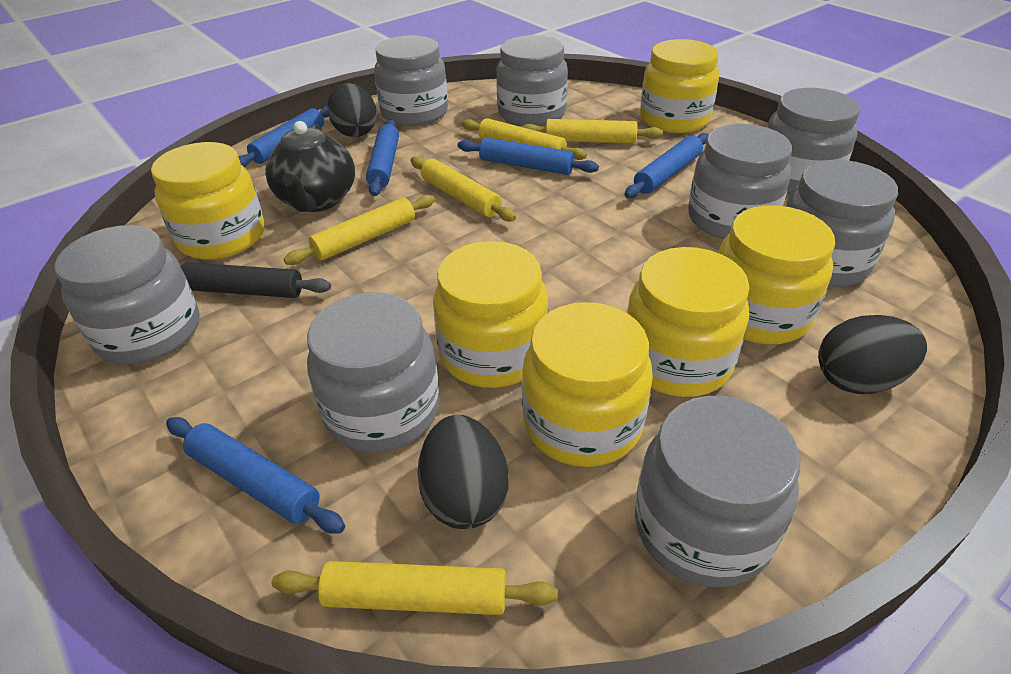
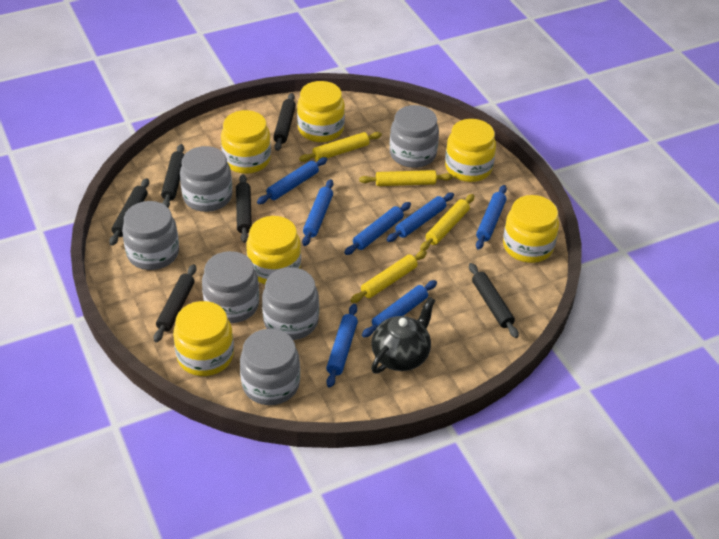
black egg: [327,83,377,137] [417,415,509,529] [818,315,927,394] = 3 -> none = 0
black rolling pin: [181,262,331,298] = 1 -> [109,178,149,246] [154,264,196,342] [161,144,184,207] [236,174,252,243] [273,93,296,151] [469,263,519,338] = 6
blue rolling pin: [166,417,345,534] [238,105,329,167] [366,119,399,196] [458,138,599,175] [625,133,709,198] = 5 -> [257,157,328,204] [302,179,333,246] [326,304,358,388] [344,202,411,255] [362,280,437,337] [387,192,454,242] [476,185,507,250] = 7
grey jar: [54,225,199,364] [307,292,440,452] [374,35,448,126] [496,35,568,126] [635,396,800,588] [688,124,792,239] [767,88,860,194] [786,160,898,287] = 8 -> [122,201,179,270] [180,146,232,212] [202,251,259,323] [240,329,300,405] [262,267,319,340] [390,105,439,168] = 6
yellow rolling pin: [272,561,558,615] [284,195,435,265] [410,156,516,222] [461,118,587,160] [521,119,663,144] = 5 -> [299,132,382,162] [350,250,427,303] [359,170,453,186] [420,194,474,251] = 4

